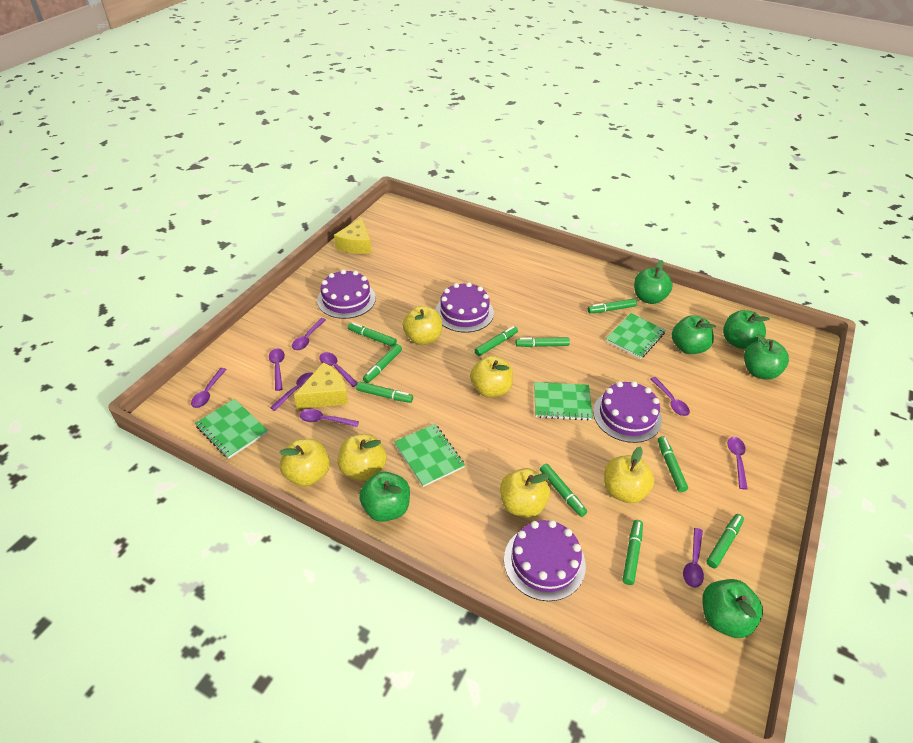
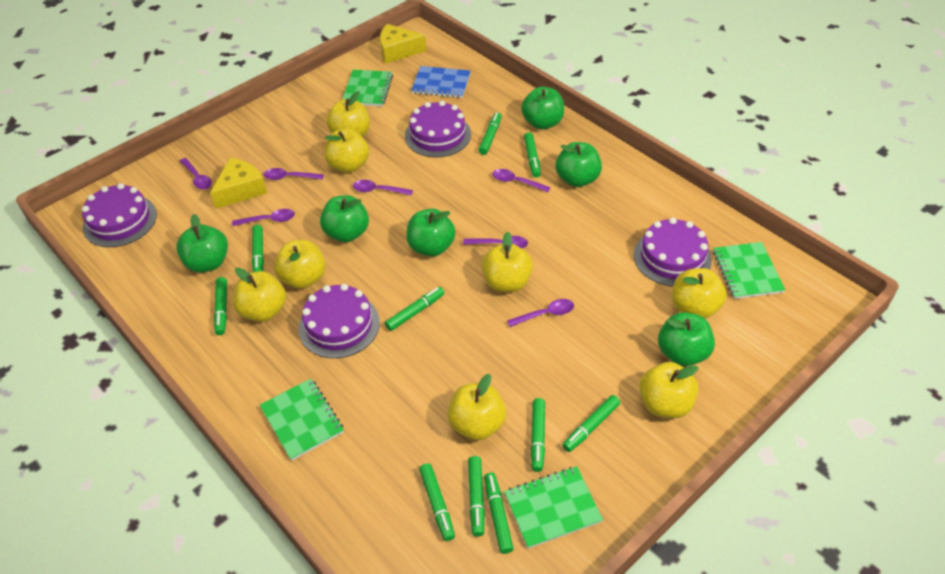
blue notebook: none = 0 -> [411,66,471,98] = 1
purple spoon: [191,368,227,408] [269,348,285,391] [270,373,313,411] [292,318,326,350] [300,409,359,427] [319,352,357,387] [650,377,690,416] [683,528,704,588] [728,437,747,490] = 9 -> [180,158,212,190] [232,209,295,226] [264,168,324,180] [353,180,413,195] [463,236,528,249] [492,169,551,192] [507,299,574,327] = 7
yellow apple: [279,439,330,486] [338,434,386,481] [402,306,442,345] [470,356,513,398] [500,468,550,518] [604,447,655,503] = 6 -> [233,267,286,322] [274,240,326,289] [324,129,369,173] [326,91,370,137] [448,374,506,440] [481,232,533,292] [639,362,699,418] [672,268,727,319] = 8

